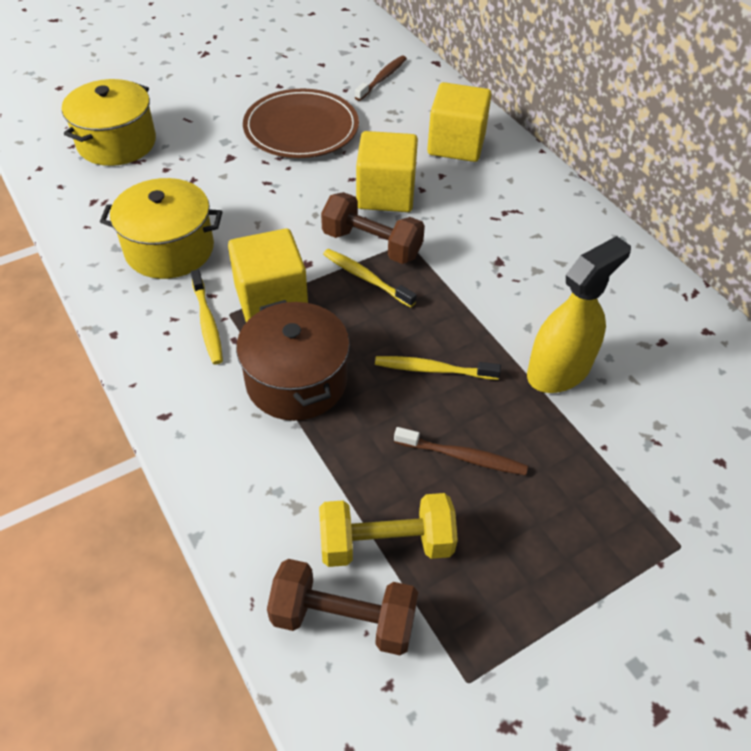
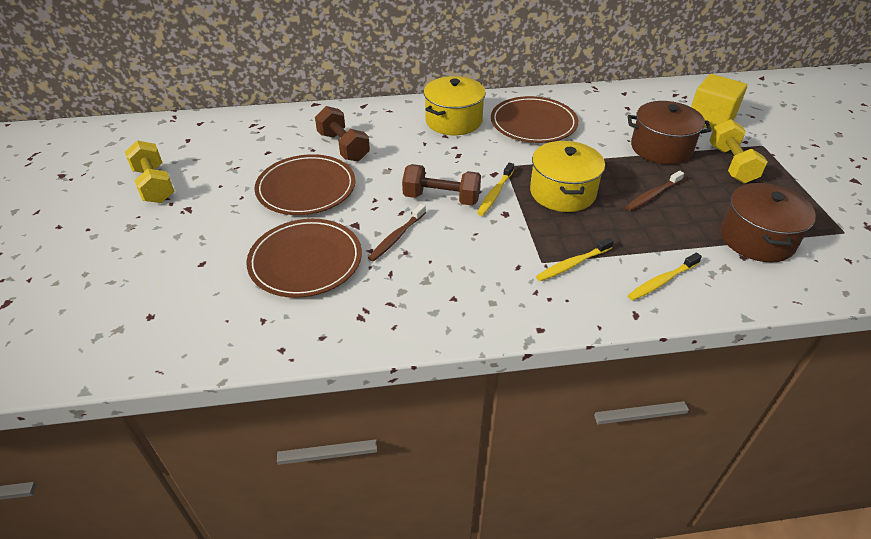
brown plate: [243,88,359,158] = 1 -> [246,219,362,298] [254,154,355,215] [491,96,578,143] = 3
brown pot: [236,300,350,421] = 1 -> [628,101,712,164] [720,183,816,263] = 2
yellow cube: [228,229,308,322] [356,131,418,212] [427,82,492,162] = 3 -> [691,74,747,130] = 1
yellow dumbbell: [319,493,458,567] = 1 -> [125,140,175,203] [709,119,768,183] = 2
yellow spray bottle: [527,236,631,393] = 1 -> none = 0

